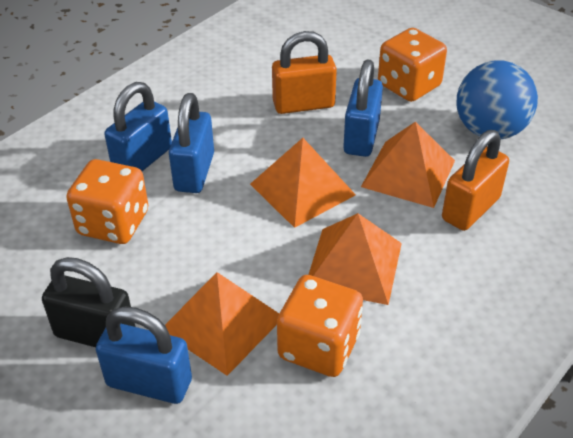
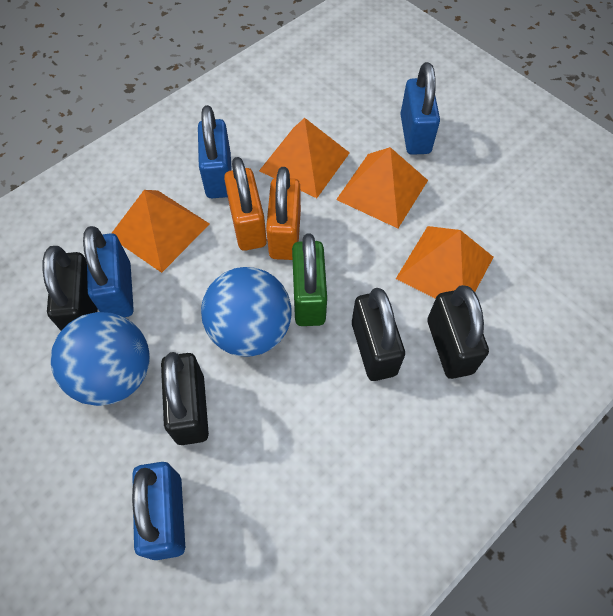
black padlock: [42,257,136,347] = 1 -> [43,246,98,331] [161,352,209,445] [352,288,405,381] [427,285,489,379] = 4
blue ball: [456,60,538,139] = 1 -> [51,312,150,406] [201,267,292,356] = 2
green padlock: none = 0 -> [292,233,327,326] = 1
orange dice: [66,159,148,244] [277,275,363,377] [378,28,447,102] = 3 -> none = 0

